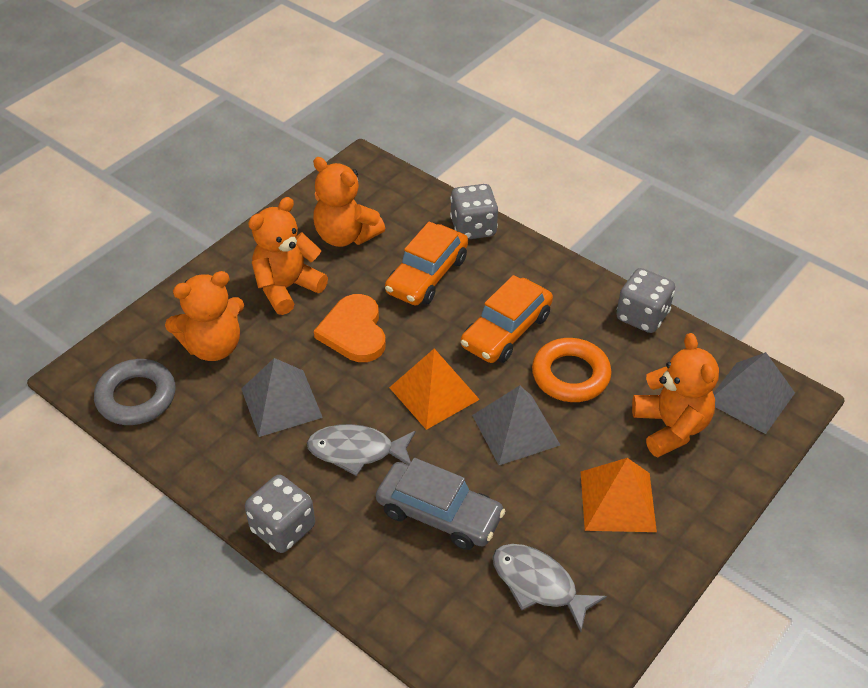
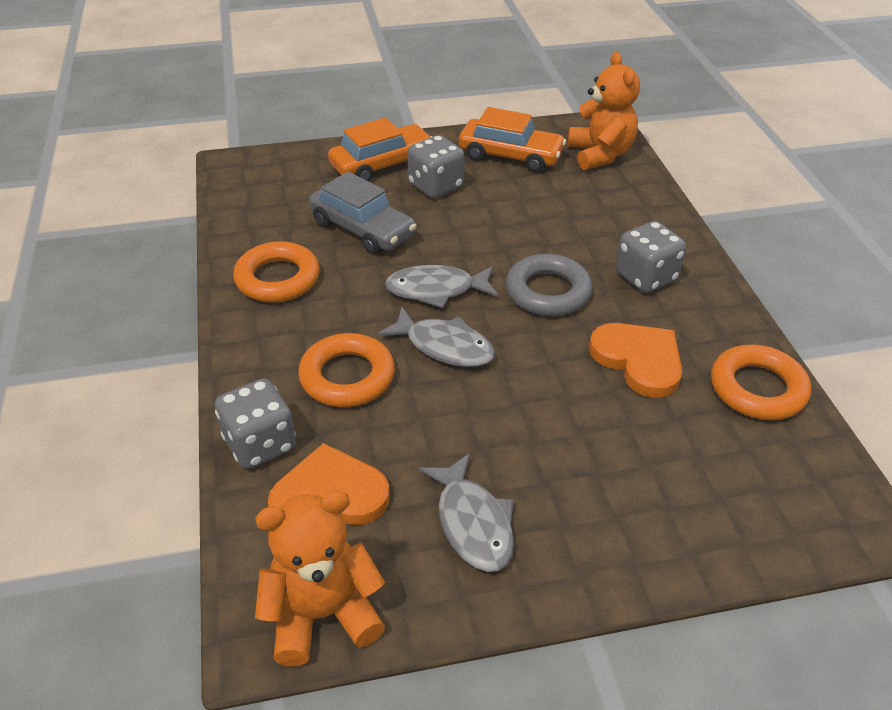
grey fish: [307,424,415,476] [493,544,607,632] = 2 -> [377,307,495,367] [385,265,498,308] [419,453,514,572] = 3
grey pyramid: [241,358,323,437] [472,385,560,465] [713,352,795,434] = 3 -> none = 0
orange heart: [314,294,386,362] = 1 -> [268,443,390,525] [589,323,682,398] = 2
orange pyramid: [389,349,480,430] [581,458,657,532] = 2 -> none = 0
orange ring: [532,338,612,402] = 1 -> [233,241,320,303] [298,333,395,407] [711,345,811,420] = 3
orange teddy bear: [165,271,244,361] [248,197,328,315] [313,157,385,247] [632,333,719,457] = 4 -> [255,490,385,666] [568,52,640,170] = 2

